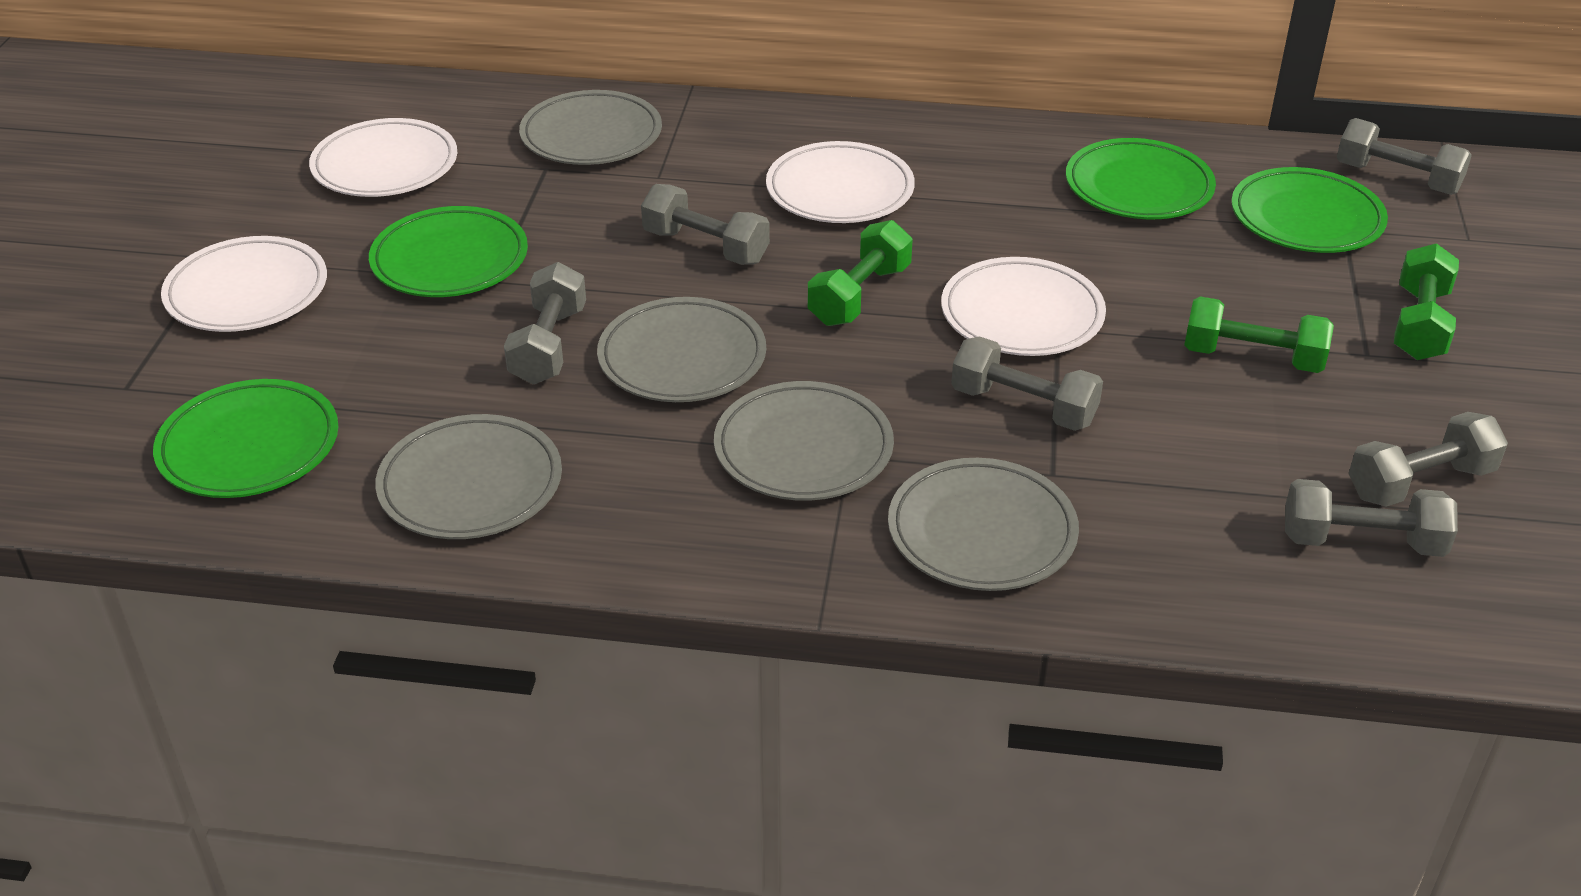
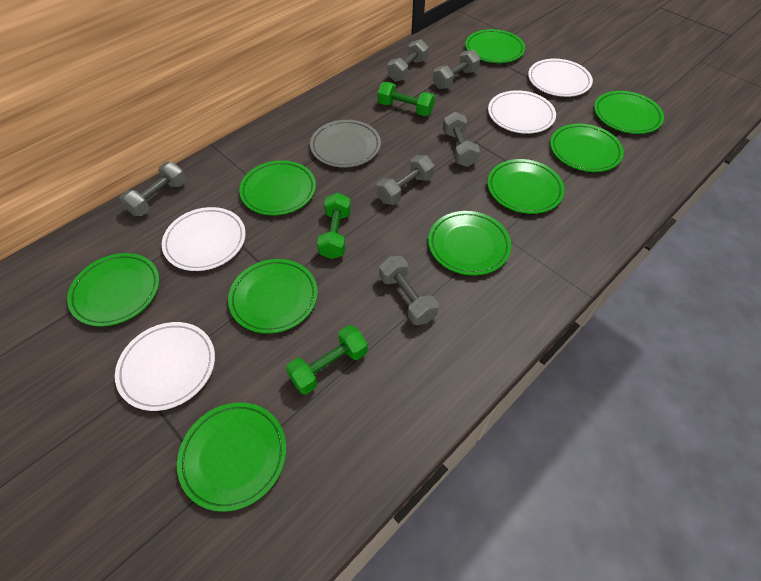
green plate: [153,379,338,498] [369,206,528,297] [1066,138,1216,219] [1231,167,1388,253] = 4 -> [67,253,159,327] [177,402,286,512] [228,259,318,334] [239,160,316,216] [428,211,511,276] [465,29,525,63] [488,159,565,214] [550,124,624,172] [594,91,664,134] = 9
grey plate: [375,414,562,539] [519,90,662,165] [597,297,766,402] [714,381,894,501] [888,458,1079,591] = 5 -> [310,120,381,168] = 1

